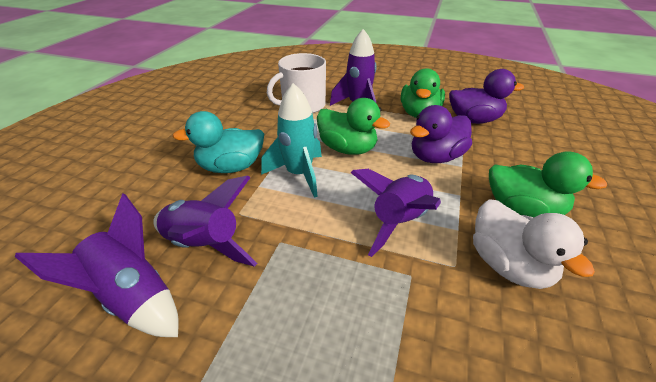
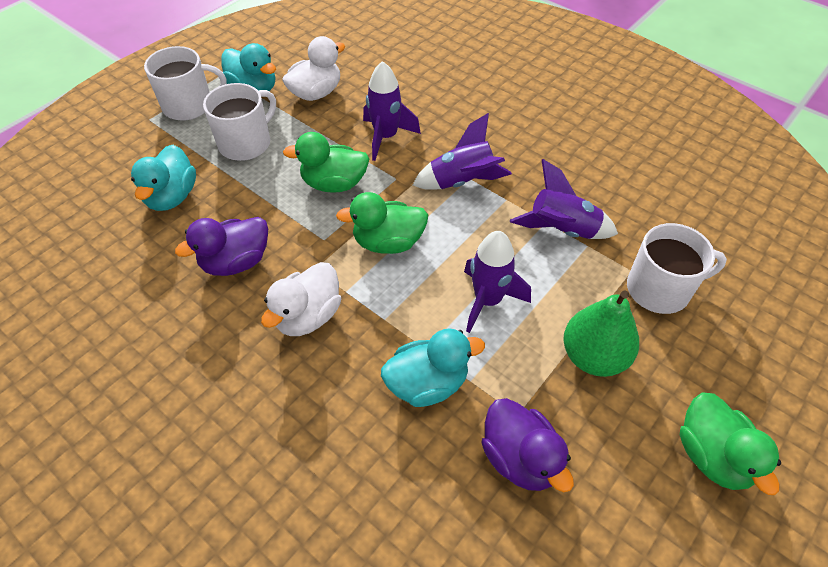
green pear: none = 0 -> [563,290,639,377] = 1
turquoise duck: [173,111,264,173] = 1 -> [131,145,196,211] [221,43,276,91] [381,328,485,407] = 3
turquoise rocket: [261,83,322,198] = 1 -> none = 0
white duck: [473,199,595,289] = 1 -> [261,262,341,336] [282,36,345,101] = 2
white mug: [267,53,326,113] = 1 -> [144,46,226,121] [203,83,276,161] [627,223,727,314] = 3

